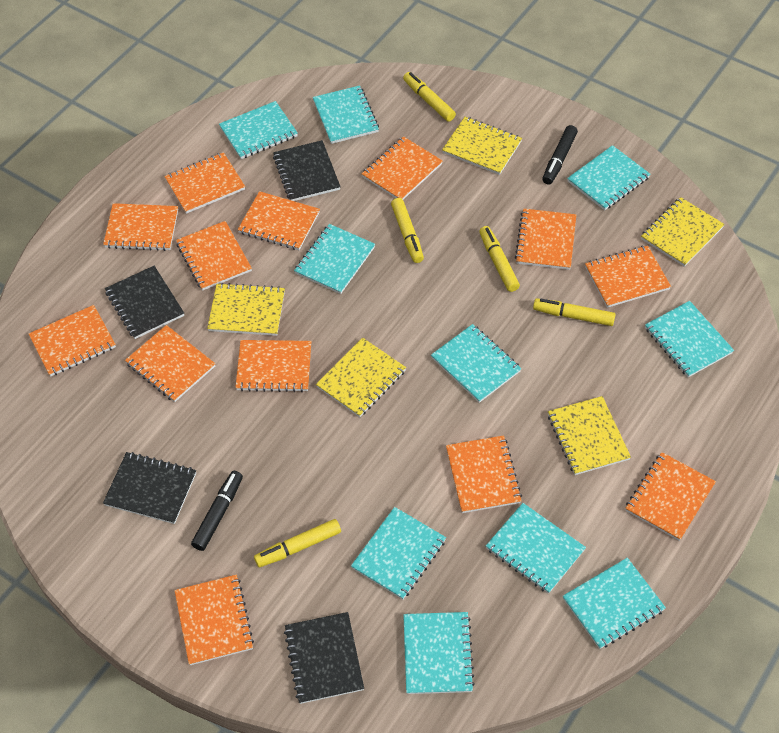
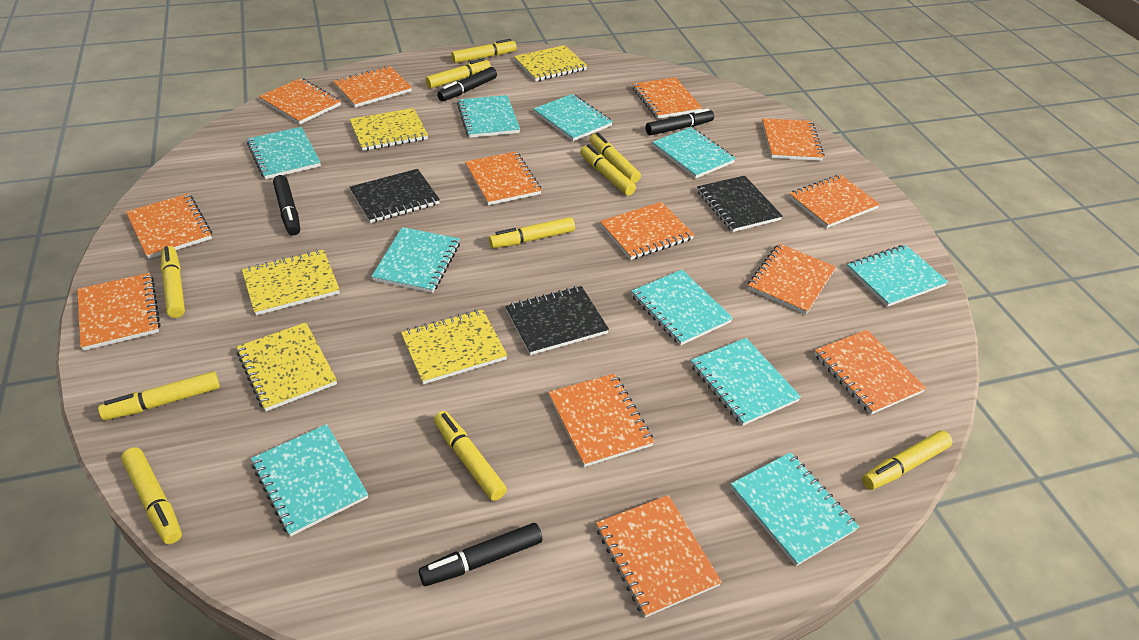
black marker: [191,471,243,551] [542,125,578,185] = 2 -> [273,175,300,235] [419,523,542,586] [437,67,497,101] [646,108,714,135] = 4
black notebook: [103,452,196,524] [105,266,184,339] [273,140,341,201] [284,612,364,704] = 4 -> [350,169,440,223] [505,286,609,355] [697,176,783,232] = 3
yellow marker: [254,519,341,567] [391,198,424,263] [403,72,456,122] [479,226,520,292] [533,298,616,326] = 5 -> [98,371,220,420] [121,447,182,544] [161,246,185,318] [425,58,491,89] [434,411,507,501] [451,39,517,63] [489,217,575,248] [580,145,636,196] [590,133,641,183] [862,431,952,490] = 10

